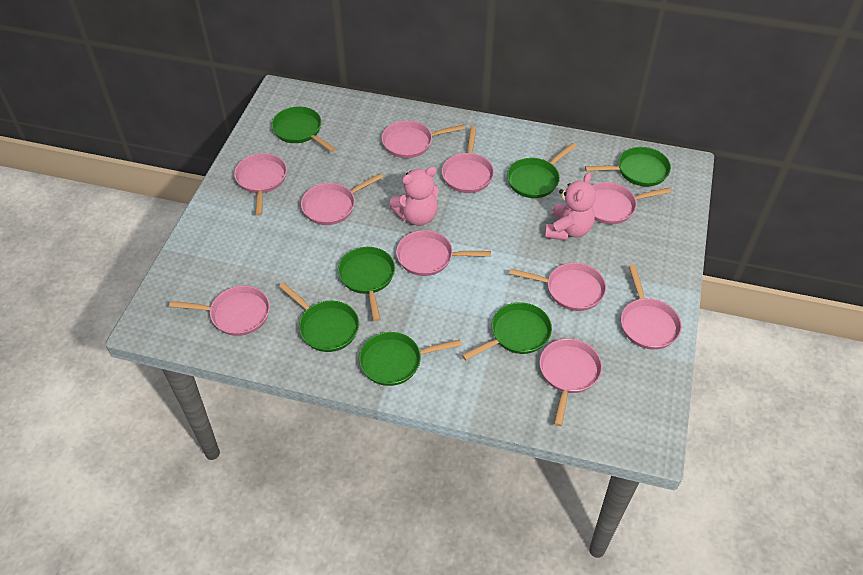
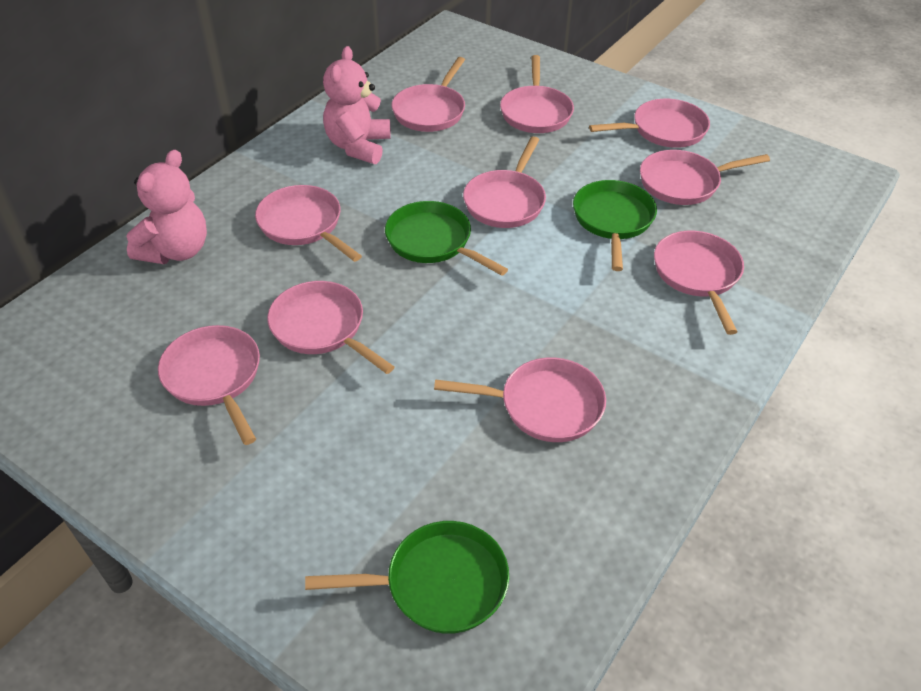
green pan: [271,106,336,152] [279,283,359,352] [338,247,395,321] [359,332,461,386] [462,302,552,360] [507,143,576,198] [585,147,671,187] = 7 -> [305,521,509,634] [385,201,508,276] [573,180,657,271] = 3

